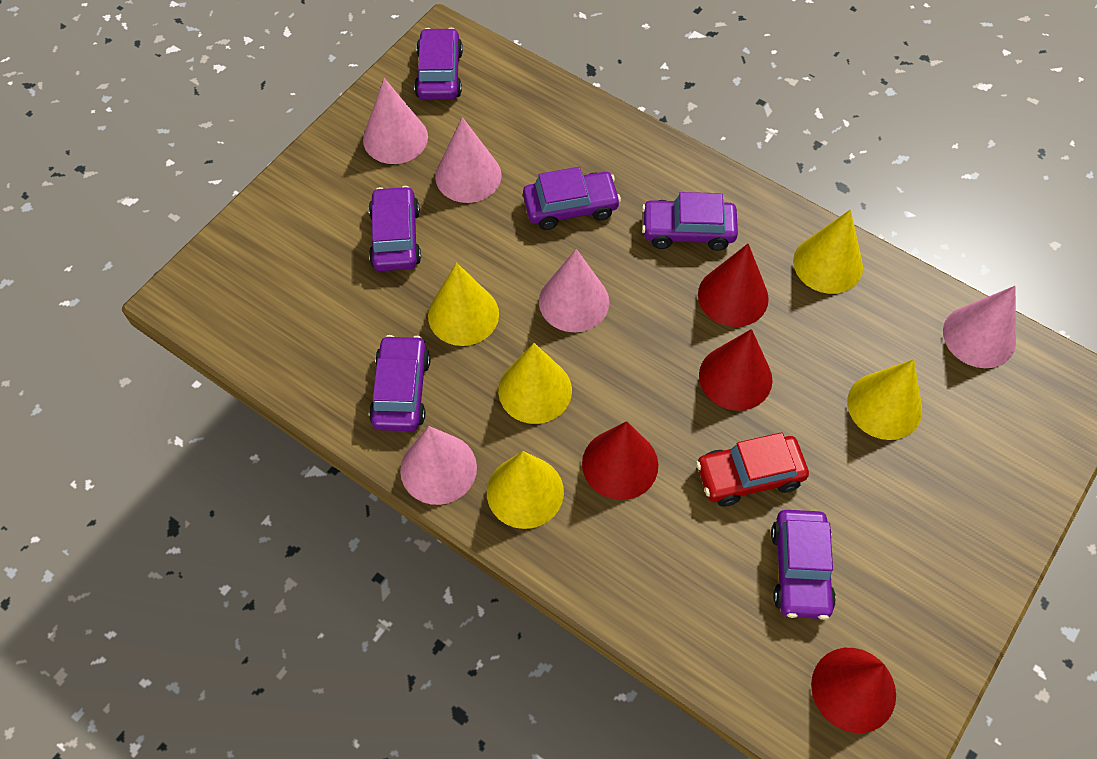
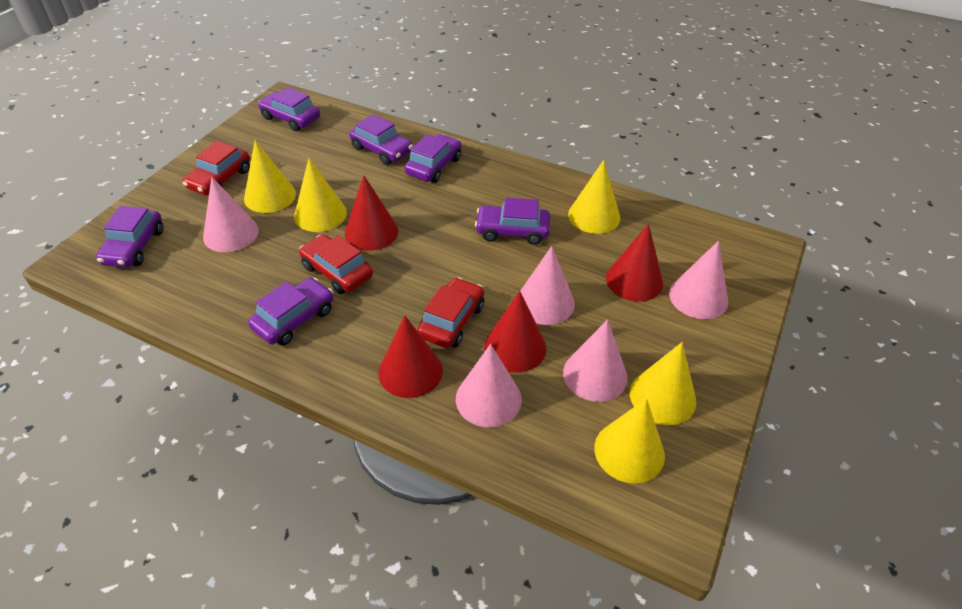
red car: [696,432,809,507] = 1 -> [183,141,250,195] [299,234,373,294] [417,277,484,348] = 3

